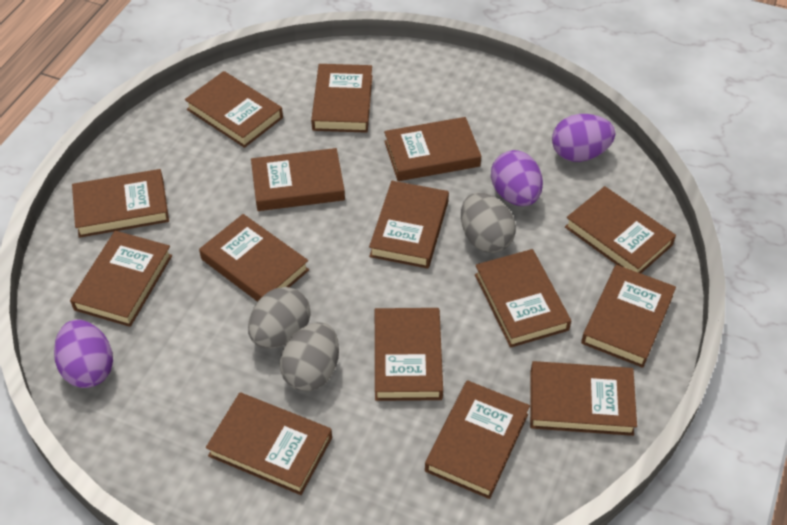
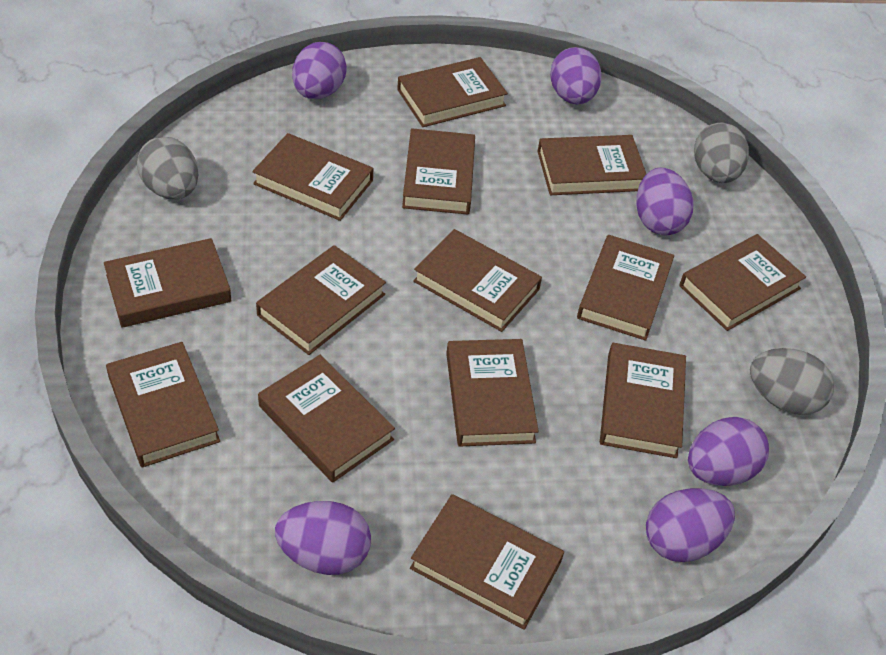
brown book: [70,231,172,327] [72,169,169,238] [185,71,283,148] [199,214,309,302] [206,392,332,495] [251,148,345,211] [311,64,372,133] [369,181,449,269] [375,308,443,401] [384,117,481,181] [425,380,530,499] [475,249,571,348] [530,361,637,436] [565,186,676,273] [581,265,676,368] = 15 -> [104,238,231,328] [106,342,220,467] [252,133,374,221] [256,245,386,355] [258,355,395,483] [397,57,508,127] [402,128,475,215] [410,494,564,630] [413,229,542,332] [446,339,539,447] [537,135,646,195] [577,235,674,341] [600,343,686,458] [679,234,806,331] = 14
purple egg: [54,319,113,388] [491,150,543,206] [552,114,615,162] = 3 -> [275,501,371,575] [292,42,347,99] [550,47,602,104] [636,167,693,235] [646,488,735,562] [688,417,769,486] = 6

